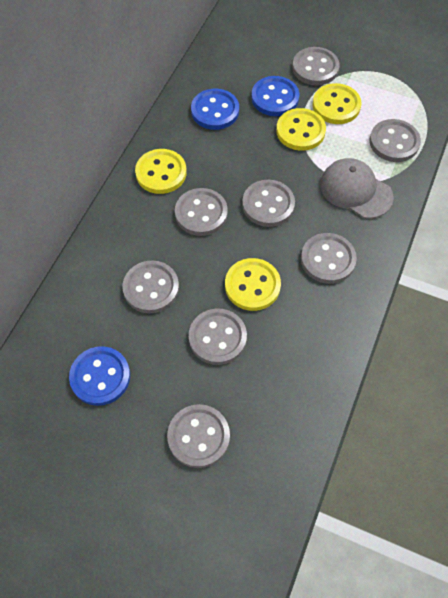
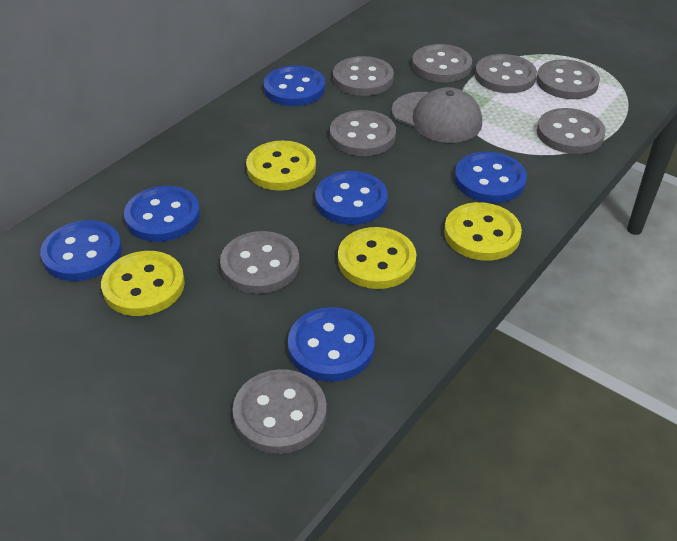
blue button: [69,346,130,406] [191,89,239,130] [251,76,299,116] = 3 -> [40,220,122,281] [124,186,200,242] [264,65,325,106] [288,307,375,382] [315,171,388,225] [455,152,527,203] = 6

